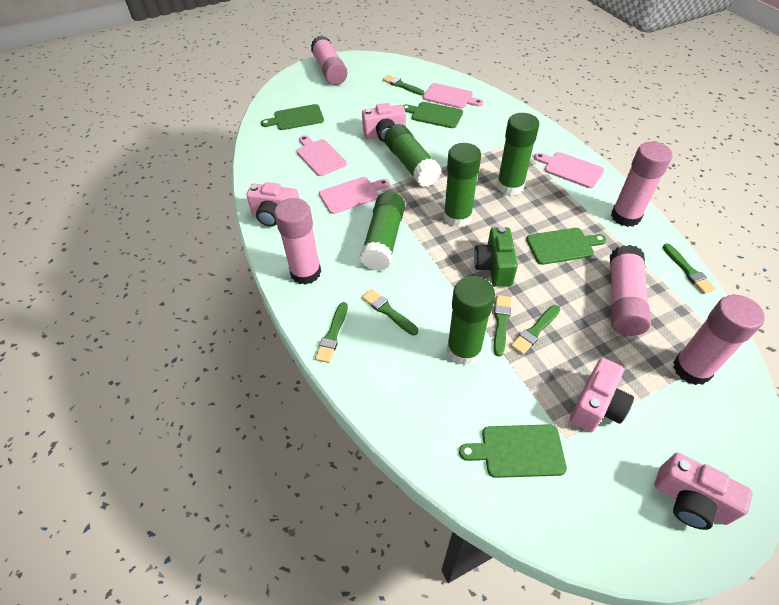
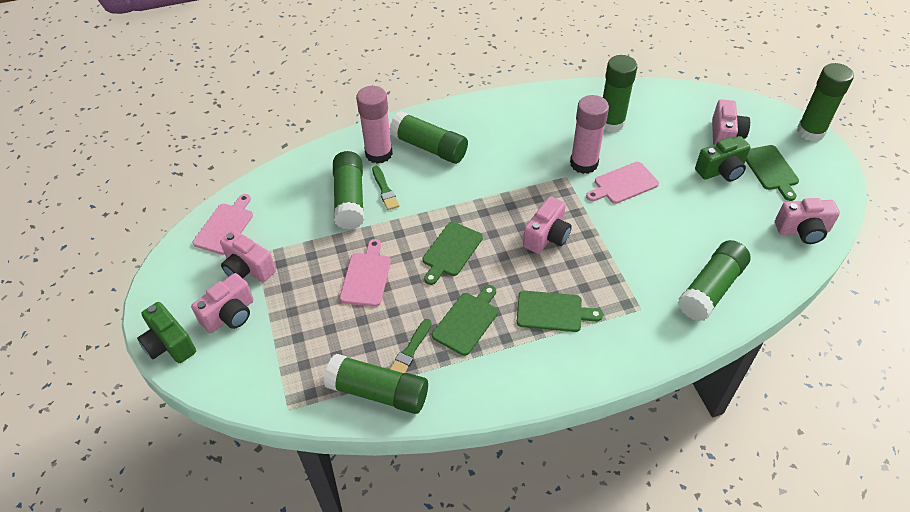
green brush: [315,302,348,363] [362,289,418,335] [383,75,424,95] [494,295,511,357] [511,305,560,355] [663,244,716,294] = 6 -> [372,166,399,210] [390,319,432,373] = 2
green camera: [474,227,518,287] = 1 -> [137,302,196,363] [695,136,751,182] = 2
green glue stick: [360,192,405,271] [385,124,441,187] [443,143,481,227] [447,276,495,365] [497,113,539,195] = 5 -> [324,354,428,414] [333,151,364,230] [390,111,468,164] [603,55,637,132] [678,240,751,321] [797,63,854,141] = 6
pink camera: [246,182,299,227] [362,103,406,142] [570,358,634,432] [654,453,753,530] = 4 -> [191,273,254,333] [220,230,276,282] [523,196,572,254] [712,99,750,145] [775,198,840,244] = 5
pink cutting board: [296,135,347,176] [319,177,390,214] [423,83,483,109] [534,152,604,188] = 4 -> [192,194,253,255] [340,239,391,307] [586,162,659,204] = 3
pink glue stick: [274,198,321,285] [311,36,347,85] [610,245,651,336] [611,142,672,227] [673,295,765,385] = 5 -> [356,86,393,164] [570,95,609,174] = 2

